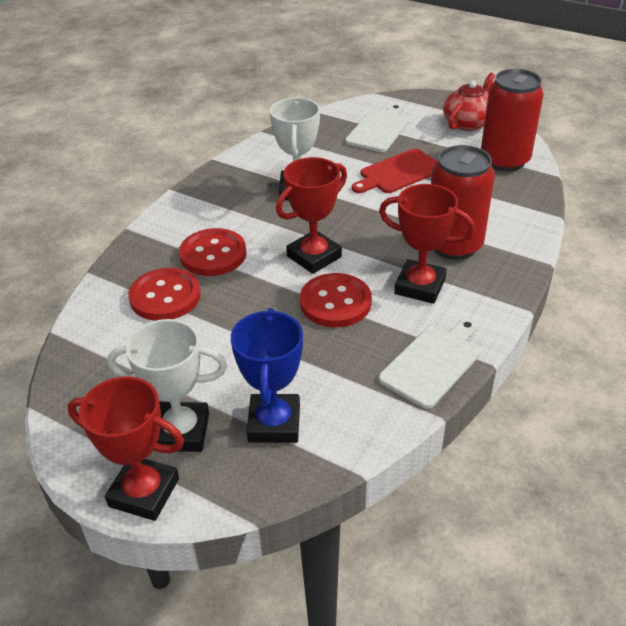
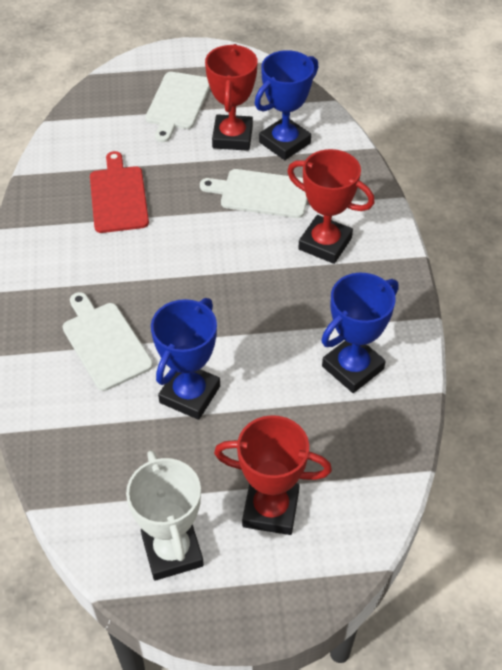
blue trophy: [231,308,303,443] = 1 -> [151,298,220,420] [255,50,319,160] [321,273,398,393] = 3
red button: [128,268,201,321] [179,228,246,276] [300,273,372,327] = 3 -> none = 0
red can: [431,145,495,260] [481,69,544,172] = 2 -> none = 0
red teapot: [443,72,495,131] = 1 -> none = 0
white cutting board: [345,104,409,152] [379,319,481,409] = 2 -> [63,292,153,391] [146,72,210,142] [200,169,308,218] = 3
white trophy: [108,319,227,452] [270,98,320,200] = 2 -> [126,450,204,581] = 1

